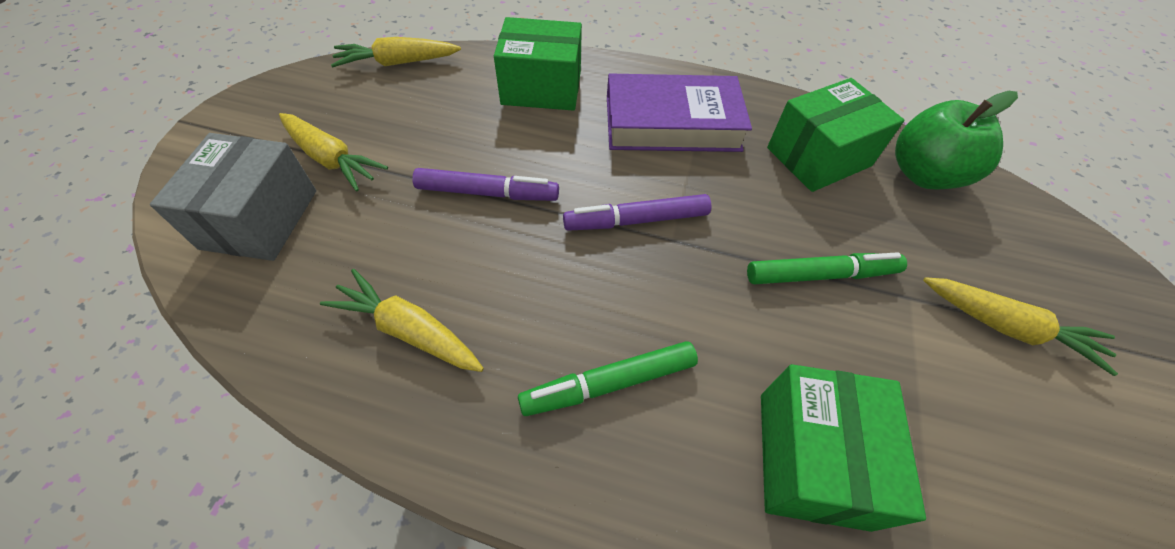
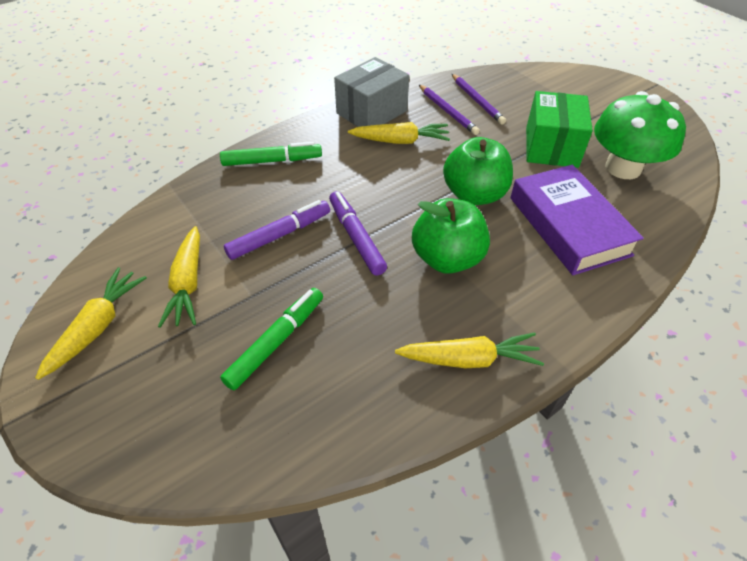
green apple: [895,91,1018,190] = 1 -> [412,198,490,274] [443,137,513,205] = 2
green box: [494,17,582,111] [761,364,926,532] [767,78,904,192] = 3 -> [526,91,593,168] = 1
green mushroom: none = 0 -> [594,91,686,179] = 1
purple pencil: none = 0 -> [419,85,480,135] [452,74,506,125] = 2

